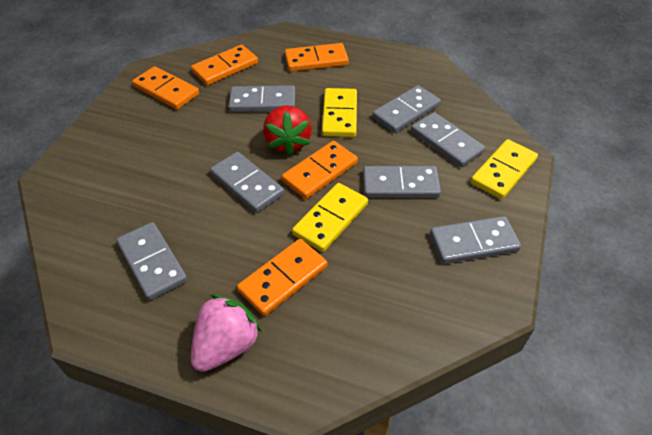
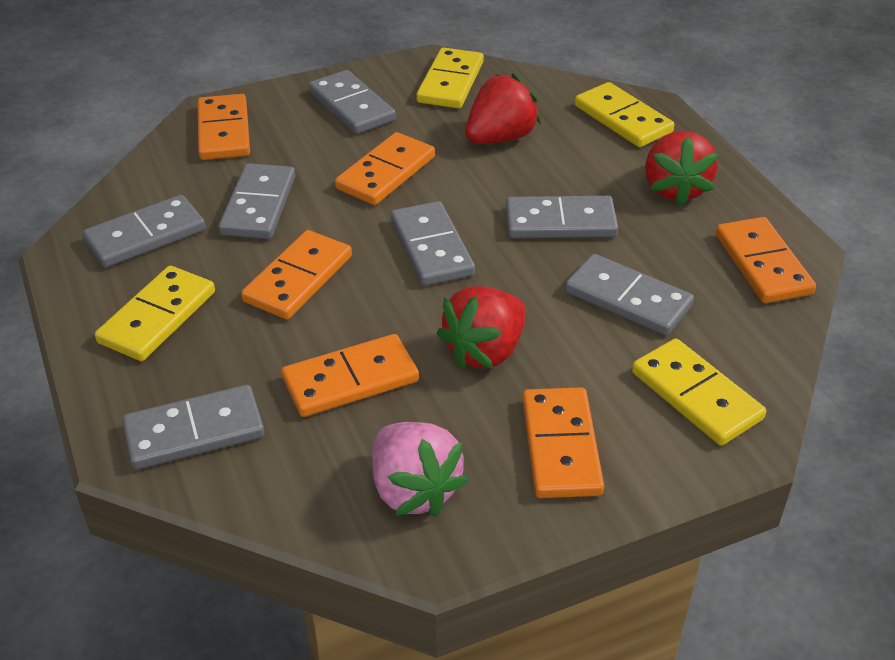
orange domino: [132,66,199,110] [191,45,258,85] [237,239,327,316] [282,141,358,199] [285,43,349,72] = 5 -> [198,94,250,160] [241,230,352,320] [282,334,419,417] [335,132,435,205] [522,387,604,498] [716,217,816,303] = 6
red strawberry: [263,105,312,156] = 1 -> [437,286,526,369] [465,73,541,144] [645,131,718,206] = 3
yellow domino: [292,183,368,252] [322,88,357,137] [471,139,538,199] = 3 -> [95,266,215,361] [416,47,484,109] [575,82,675,147] [632,338,766,446] = 4

